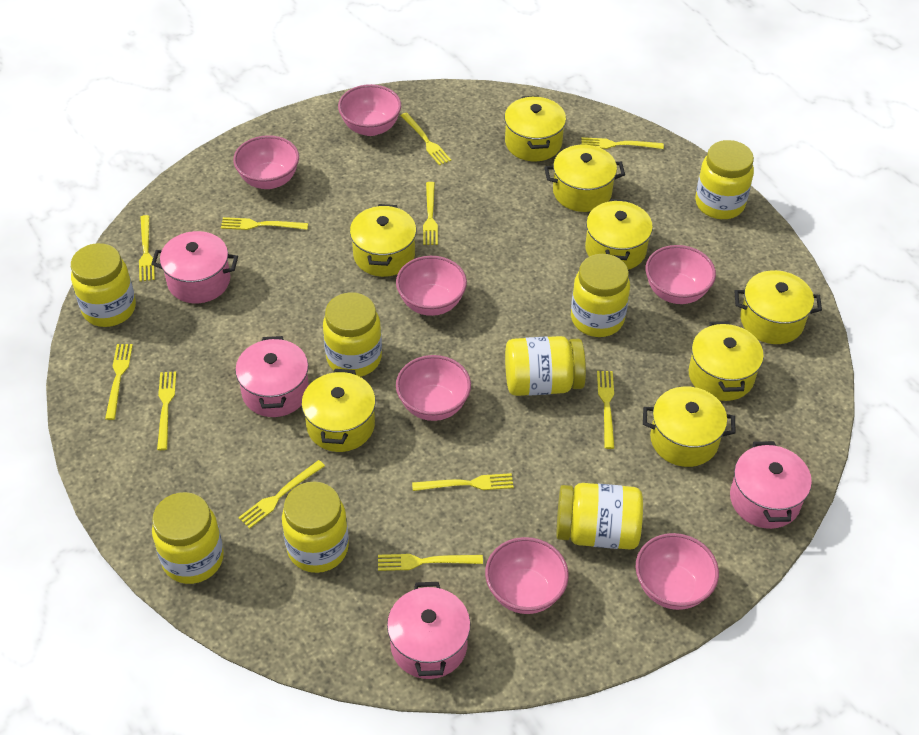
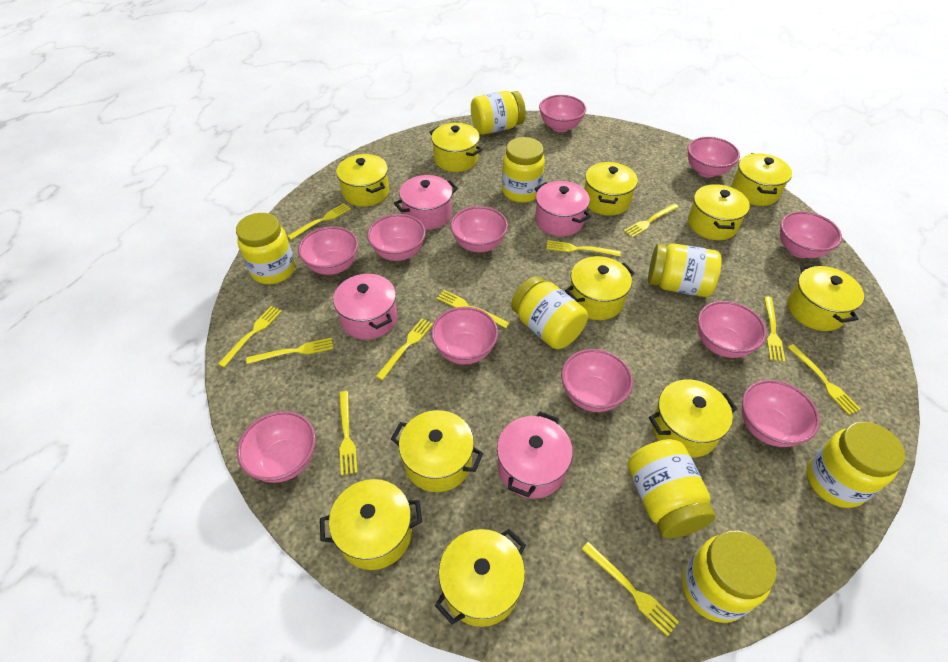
pink bowl: [233,135,299,189] [338,84,401,136] [396,256,467,316] [396,355,471,421] [485,537,569,614] [635,533,719,610] [646,245,716,304] = 7 -> [237,411,316,483] [298,226,358,275] [367,214,426,261] [431,307,498,365] [450,206,508,253] [539,95,586,132] [561,349,633,412] [687,137,740,177] [698,301,767,358] [742,380,820,447] [780,211,842,258] = 11
yellow pot: [301,369,376,452] [350,204,416,277] [504,96,566,161] [544,145,625,212] [585,199,653,270] [643,386,735,467] [689,321,764,401] [734,270,822,344] = 8 -> [320,479,422,570] [336,154,389,207] [391,410,484,492] [430,123,483,172] [435,529,526,627] [565,256,635,320] [584,162,638,216] [649,379,737,458] [688,184,750,240] [732,153,792,206] [788,264,864,331] = 11

